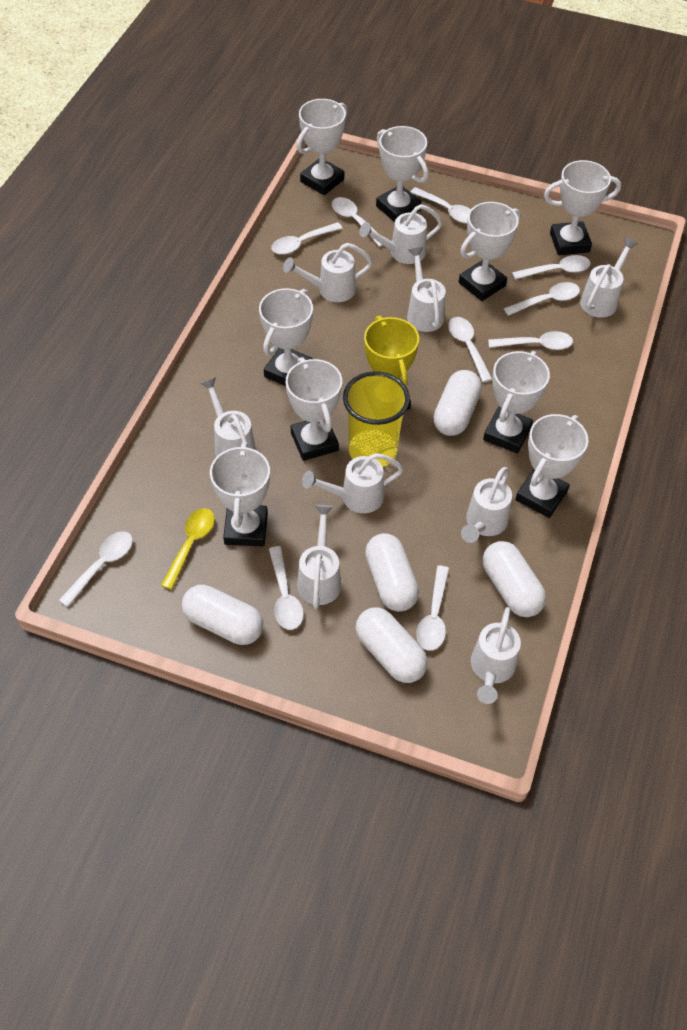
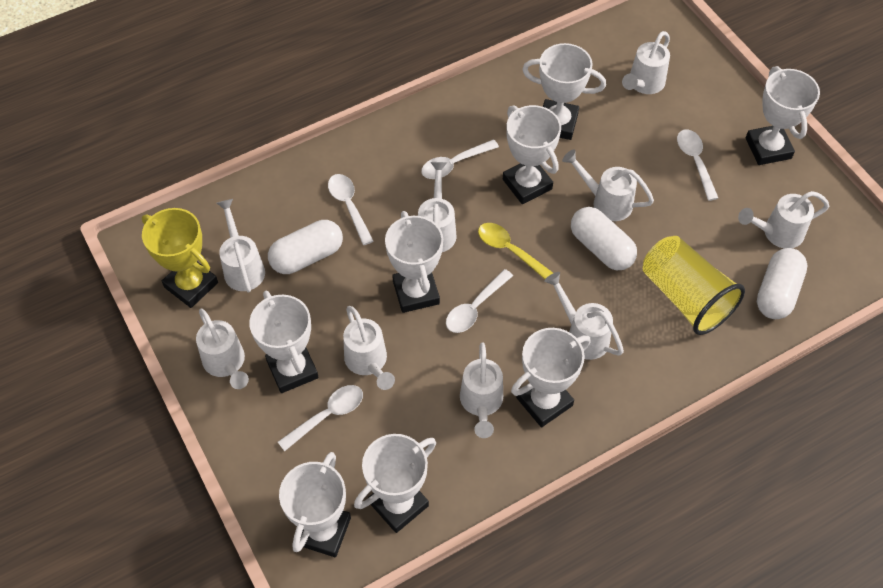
white capsule: [182,585,263,645] [355,607,428,683] [365,533,419,612] [433,370,482,436] [483,541,546,617] = 5 -> [268,220,343,274] [571,207,637,270] [757,248,807,319] = 3
white spoon: [59,531,133,607] [269,546,304,630] [271,222,342,255] [332,197,383,247] [410,187,471,223] [416,566,449,651] [448,317,492,382] [488,331,573,350] [504,282,580,316] [512,255,591,280] = 10 -> [278,385,363,451] [328,174,373,245] [421,140,499,179] [446,269,513,333] [677,129,718,201] = 5
white trophy: [210,442,270,546] [259,288,313,386] [286,357,342,461] [297,99,347,195] [376,126,429,222] [459,202,521,301] [483,351,550,454] [515,414,589,518] [544,160,621,255] = 9 -> [249,291,319,393] [279,452,351,557] [354,434,436,533] [385,211,443,313] [503,105,561,204] [511,328,591,427] [522,43,606,140] [746,66,820,165] = 8

